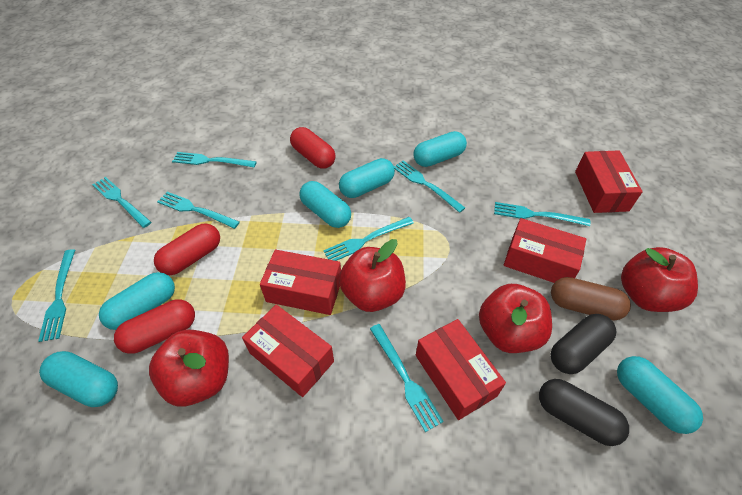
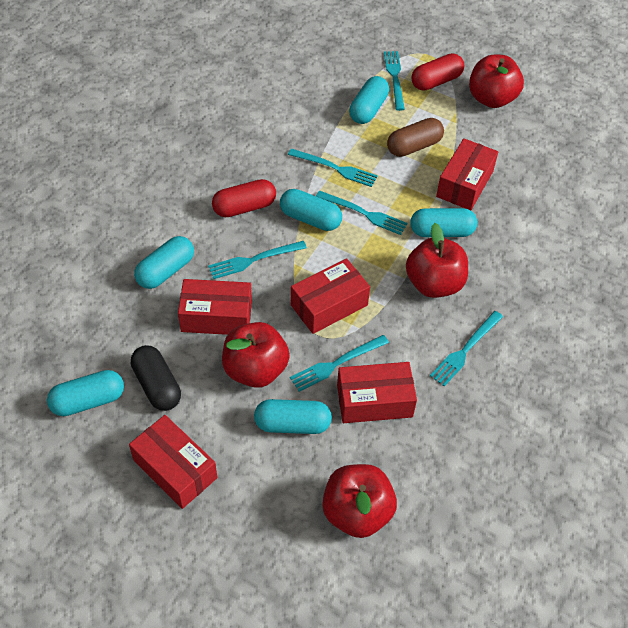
black capsule: [539,379,629,446] [551,314,616,374] = 2 -> [131,345,181,411] = 1
red capsule: [114,299,195,354] [154,223,220,275] [290,127,336,169] = 3 -> [212,179,276,217] [411,53,464,91] = 2
turquoise fork: [38,249,75,342] [92,177,151,228] [157,192,240,229] [172,152,257,168] [323,217,414,261] [370,324,444,432] [394,160,465,213] [494,202,590,226] = 8 -> [208,241,307,279] [288,148,378,187] [290,335,389,392] [316,191,407,235] [384,51,405,111] [430,311,503,387] = 6

